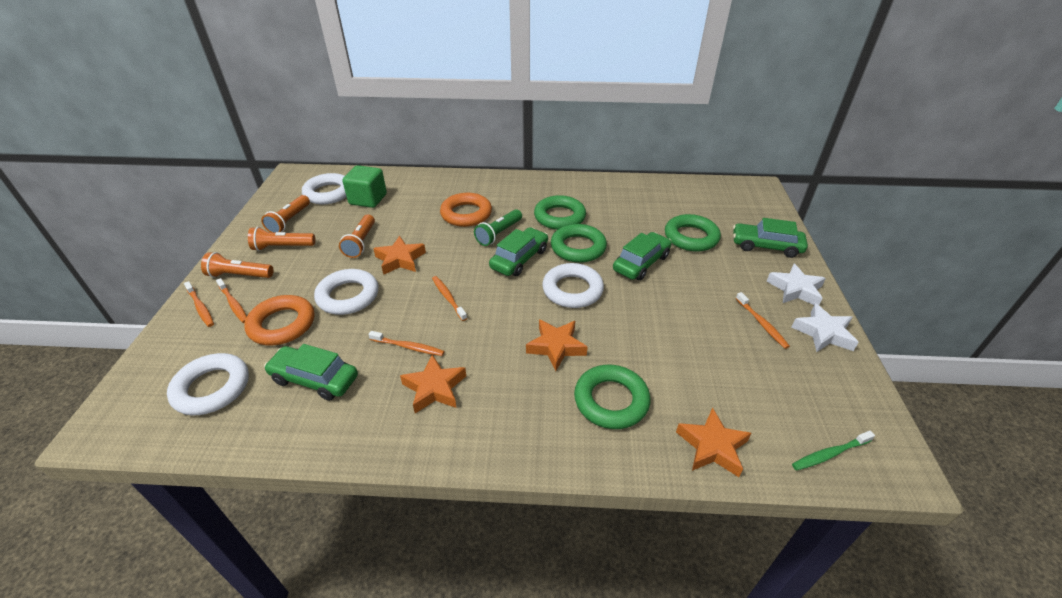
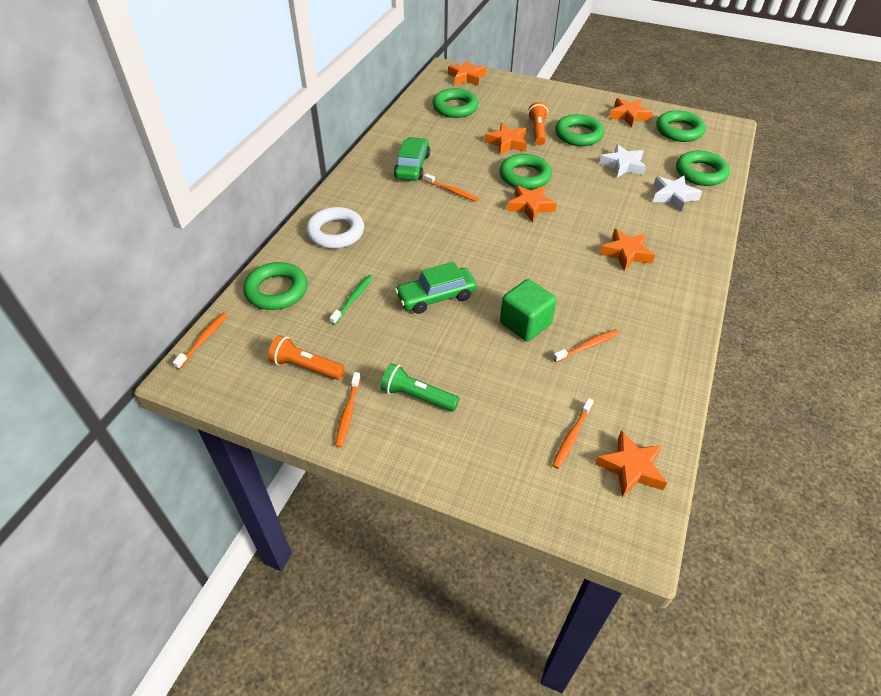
green car: [264,344,358,401] [489,227,548,276] [613,232,672,280] [733,218,808,258] = 4 -> [394,137,430,181] [395,262,477,314] = 2
green ring: [534,195,586,230] [551,224,607,263] [574,365,651,429] [665,214,721,252] = 4 -> [243,262,307,310] [432,88,479,118] [500,154,552,190] [555,114,604,146] [656,110,706,142] [676,151,730,186] = 6
orange flashlight: [201,252,274,278] [248,227,315,251] [261,195,310,233] [339,214,375,258] = 4 -> [268,335,345,380] [528,102,548,145] = 2
orange ring: [244,295,314,345] [440,193,492,227] = 2 -> none = 0
orange star: [373,236,426,275] [400,355,466,413] [526,320,588,371] [676,407,752,477] = 4 -> [448,60,486,86] [484,123,527,155] [507,185,557,222] [595,430,667,497] [600,229,655,271] [609,98,653,127] = 6
white ring: [167,353,249,415] [302,173,346,204] [314,269,378,315] [542,263,604,308] = 4 -> [306,207,364,249] = 1

